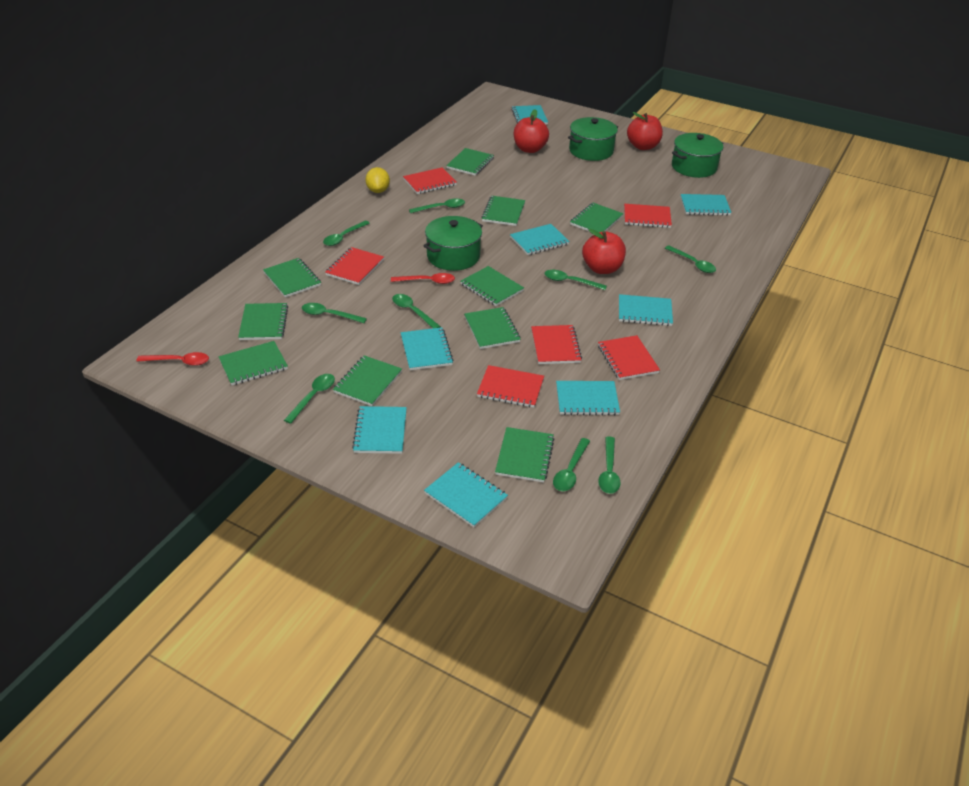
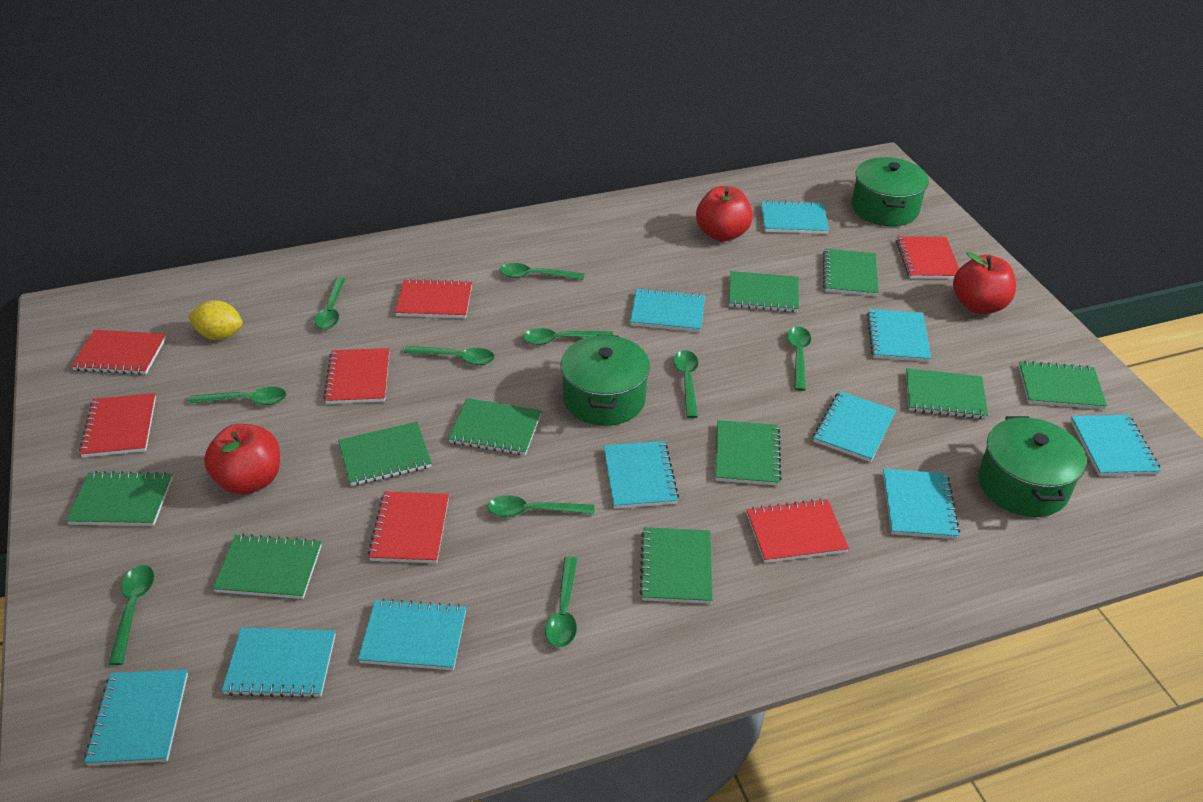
green spoon: [284,374,335,424] [302,303,367,323] [323,221,370,246] [392,294,441,328] [409,198,465,213] [545,270,607,290] [553,438,590,491] [598,436,621,494] [665,245,716,273] = 9 -> [108,565,154,665] [188,386,287,405] [314,277,345,330] [404,346,495,365] [487,495,594,517] [499,263,584,280] [523,328,613,345] [545,557,577,648] [674,350,698,418] [787,327,811,391] = 10
red notebook: [325,247,384,285] [403,167,457,194] [477,365,544,408] [531,325,582,364] [598,335,660,380] [624,204,672,228] = 6 -> [71,330,166,375] [79,393,156,458] [323,348,389,404] [368,491,449,563] [395,279,472,318] [747,498,849,563] [896,236,959,279] = 7
red spoon: [136,352,209,366] [391,273,455,284] = 2 -> none = 0
turquoise notebook: [352,406,407,454] [401,327,453,370] [424,462,508,527] [510,224,570,255] [511,105,548,125] [556,381,620,415] [619,294,673,326] [680,194,731,216] = 8 -> [84,669,188,766] [222,628,335,698] [358,599,466,670] [603,441,679,509] [630,288,705,332] [761,200,829,234] [813,391,896,462] [867,309,931,362] [883,469,960,539] [1070,415,1161,476] = 10

